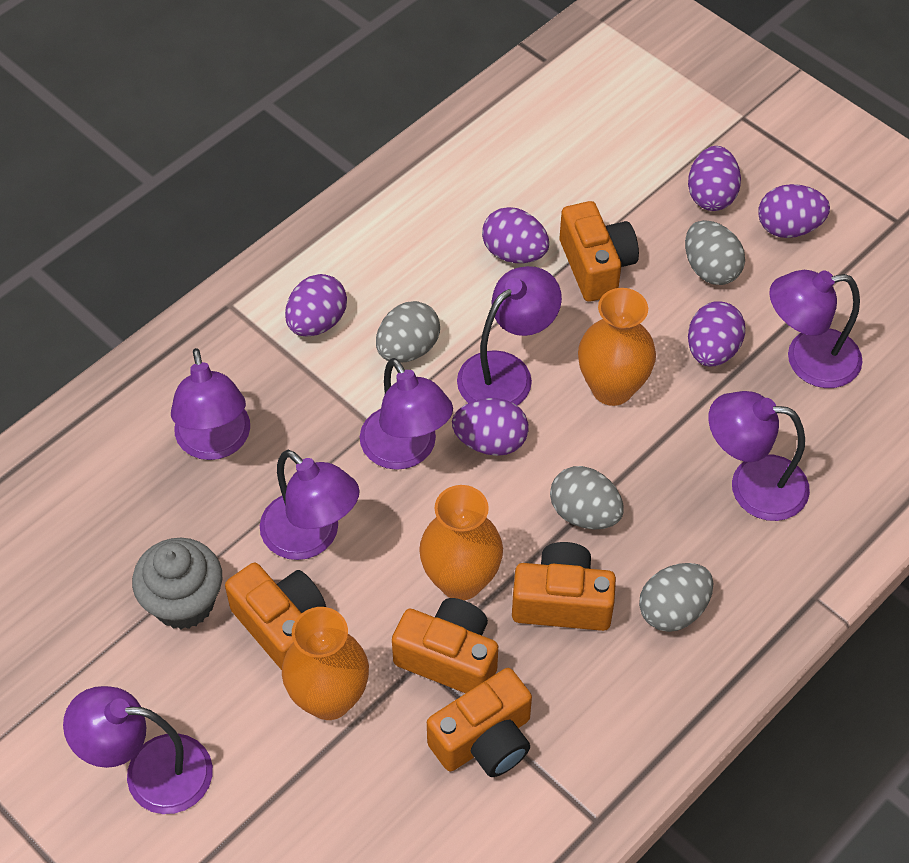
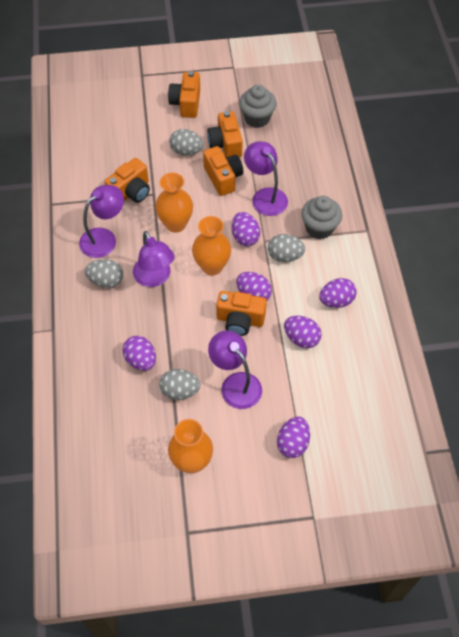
grey cupcake: [132,538,222,629] = 1 -> [239,85,276,128] [301,196,342,239] = 2
purple lamp: [63,686,213,814] [171,348,250,460] [260,450,360,560] [360,358,453,470] [457,266,562,406] [708,391,810,521] [769,270,863,388] = 7 -> [79,185,124,258] [133,231,175,287] [208,330,262,409] [244,141,288,216] = 4

